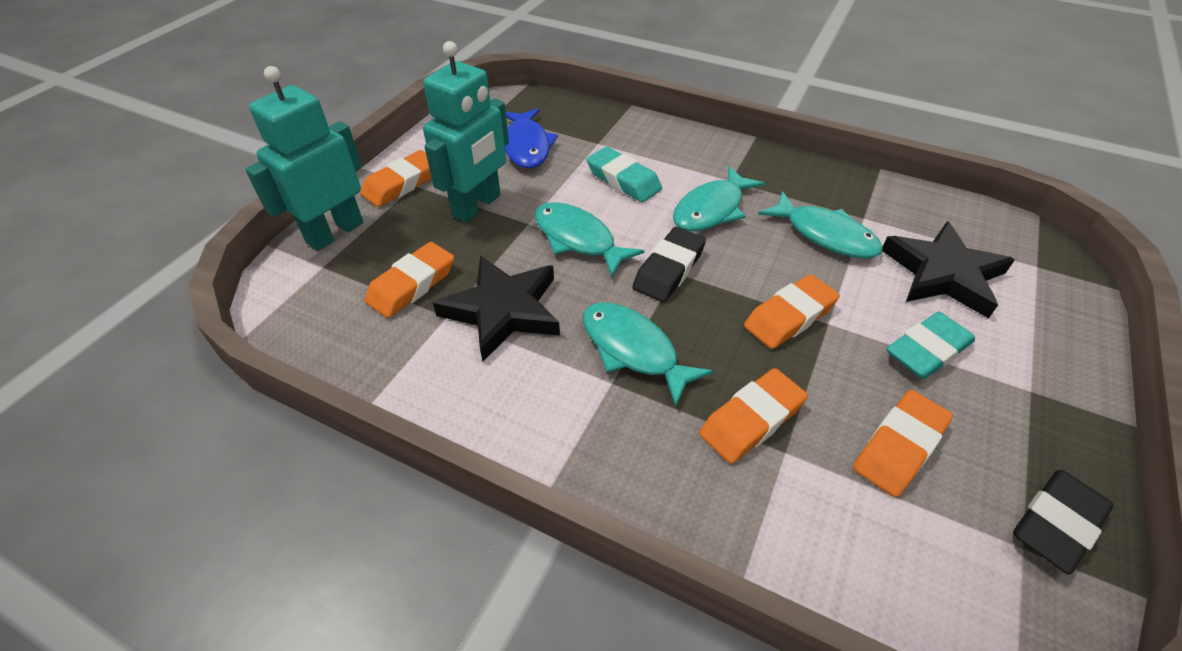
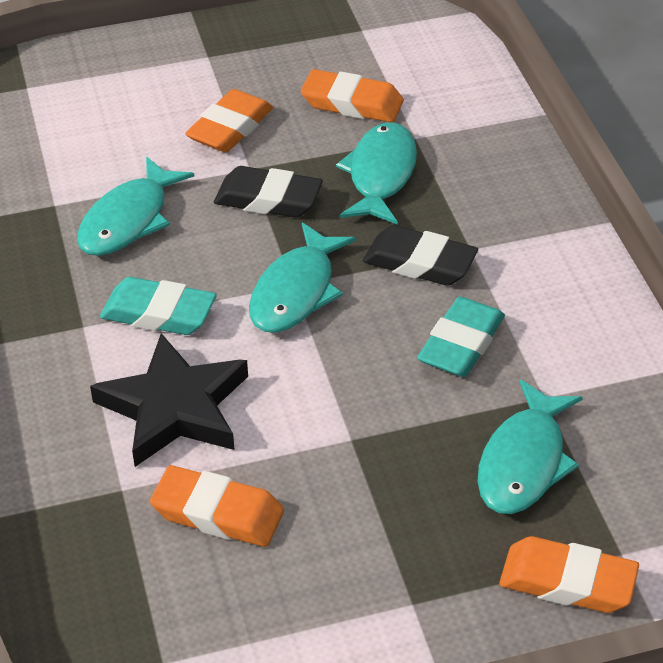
black star: [433,255,560,361] [883,221,1015,319] = 2 -> [90,333,248,467] = 1
blue fish: [505,108,558,168] = 1 -> none = 0
orange eraser: [360,150,432,207] [365,242,454,318] [699,368,808,464] [744,274,840,349] [853,390,953,497] = 5 -> [150,465,284,547] [185,89,273,152] [301,69,404,122] [499,536,639,613] = 4
turquoise robot: [245,66,363,251] [423,41,509,223] = 2 -> none = 0

